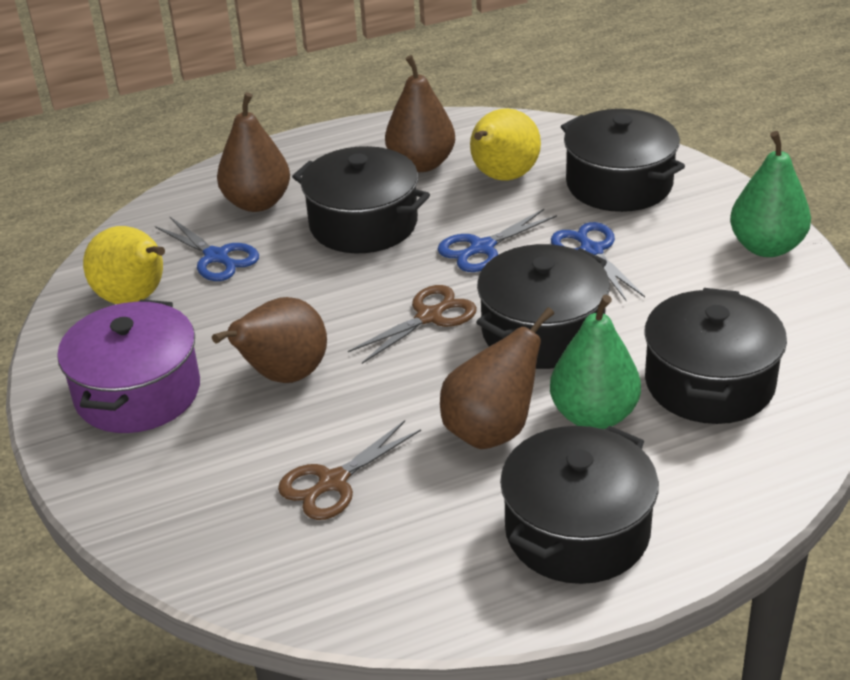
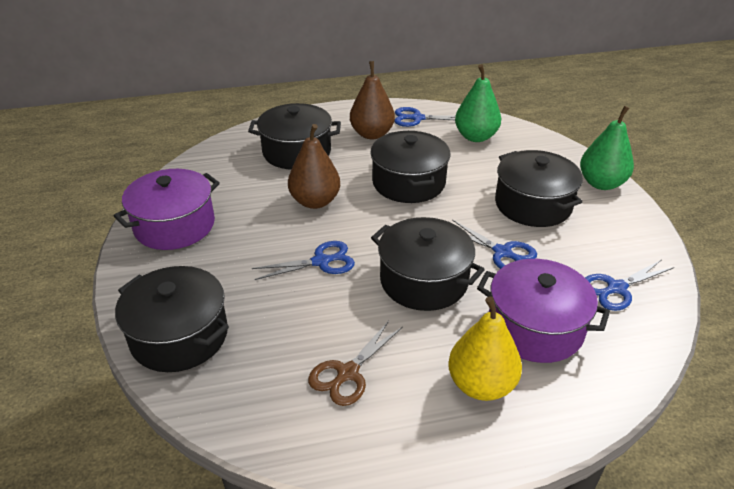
blue scissors: [155,217,259,281] [437,209,557,272] [551,222,645,301] = 3 -> [252,241,355,280] [394,107,456,127] [452,219,537,269] [585,260,674,311] = 4
brown pear: [212,297,327,383] [217,92,290,212] [385,55,455,172] [440,307,554,449] = 4 -> [288,124,340,209] [350,61,395,139] = 2
brown scissors: [278,420,421,520] [348,285,477,364] = 2 -> [308,321,403,406] = 1
purple pot: [57,299,200,433] = 1 -> [114,169,220,250] [477,259,610,363] = 2
yellow pear: [83,226,165,304] [470,108,541,181] = 2 -> [448,296,522,401] = 1

